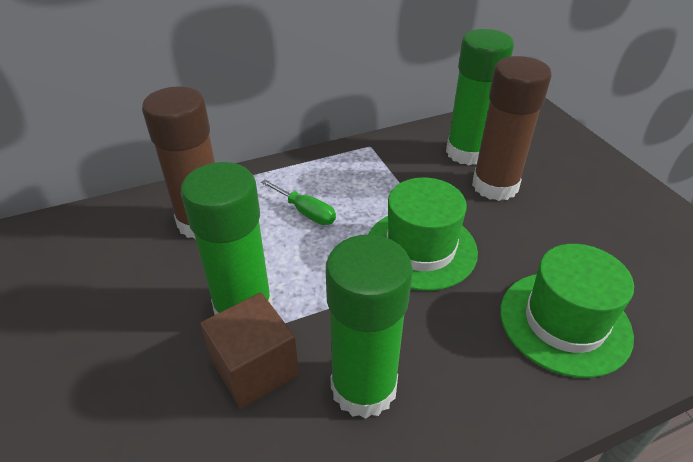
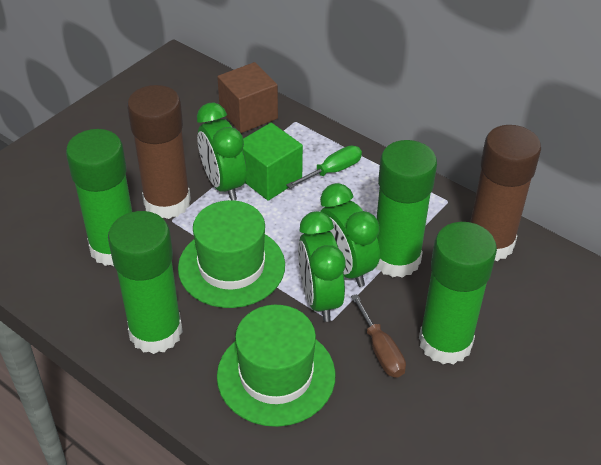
brown screwdriver: none = 0 -> [351,294,406,377] = 1
green clock: none = 0 -> [197,103,247,200] [298,211,345,322] [320,183,380,287] = 3
green cube: none = 0 -> [243,123,303,201] = 1
green glue stick: [181,162,273,315] [326,235,413,419] [446,29,514,165] = 3 -> [66,129,132,266] [108,211,183,354] [376,140,437,278] [419,222,497,365] = 4

